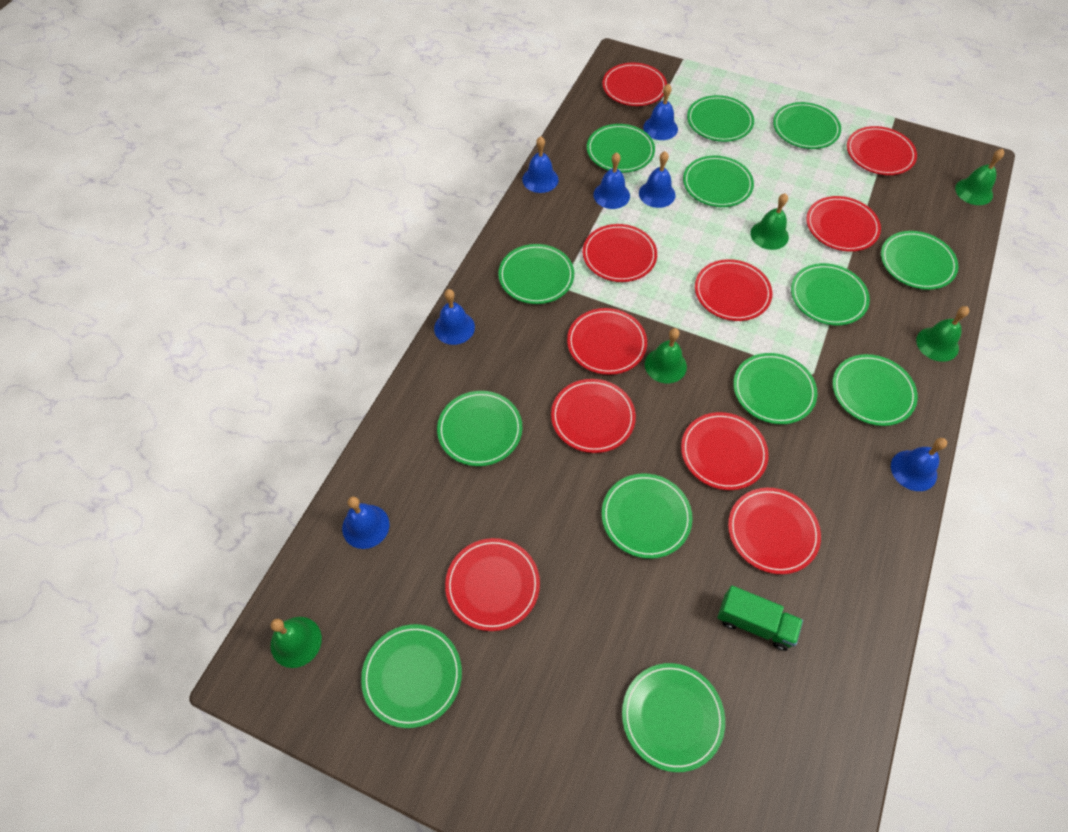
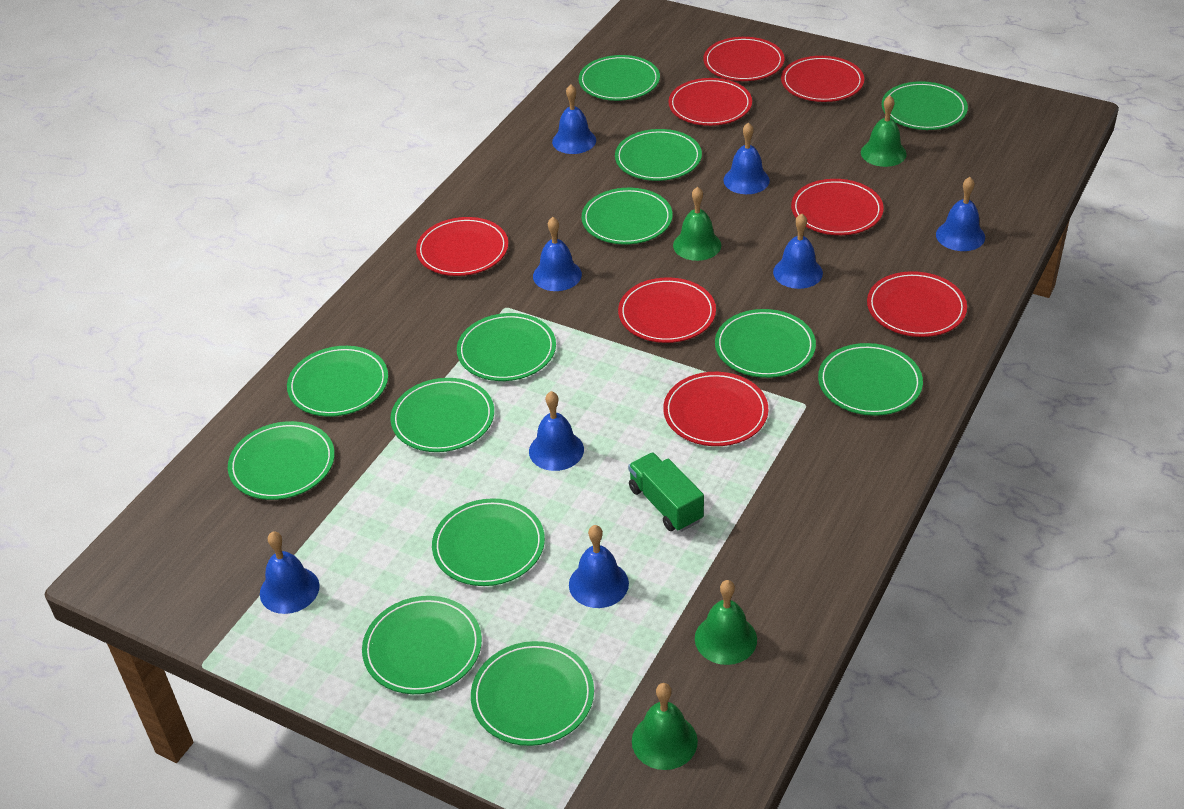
blue bell: [342,497,389,549] [434,289,475,345] [522,136,559,193] [593,152,630,209] [639,151,676,208] [643,84,678,140] [891,438,947,491] = 7 -> [260,532,320,614] [529,391,584,471] [533,217,582,291] [552,84,596,154] [569,525,629,608] [723,122,770,194] [773,214,823,289] [936,177,985,251] = 8
green bell: [271,617,322,668] [645,328,687,383] [750,193,789,250] [916,306,969,362] [955,149,1004,205] = 5 -> [632,683,698,770] [673,187,721,261] [695,580,757,665] [861,96,907,167] = 4
red plate: [445,538,540,631] [551,379,636,453] [567,308,647,375] [583,224,657,282] [602,62,667,106] [681,412,769,490] [695,259,772,321] [728,488,821,574] [806,196,881,252] [847,126,917,175] = 10 -> [416,217,508,276] [618,277,716,343] [663,372,768,446] [668,78,752,126] [703,37,784,81] [781,56,864,102] [791,179,884,235] [867,271,967,337] = 8

